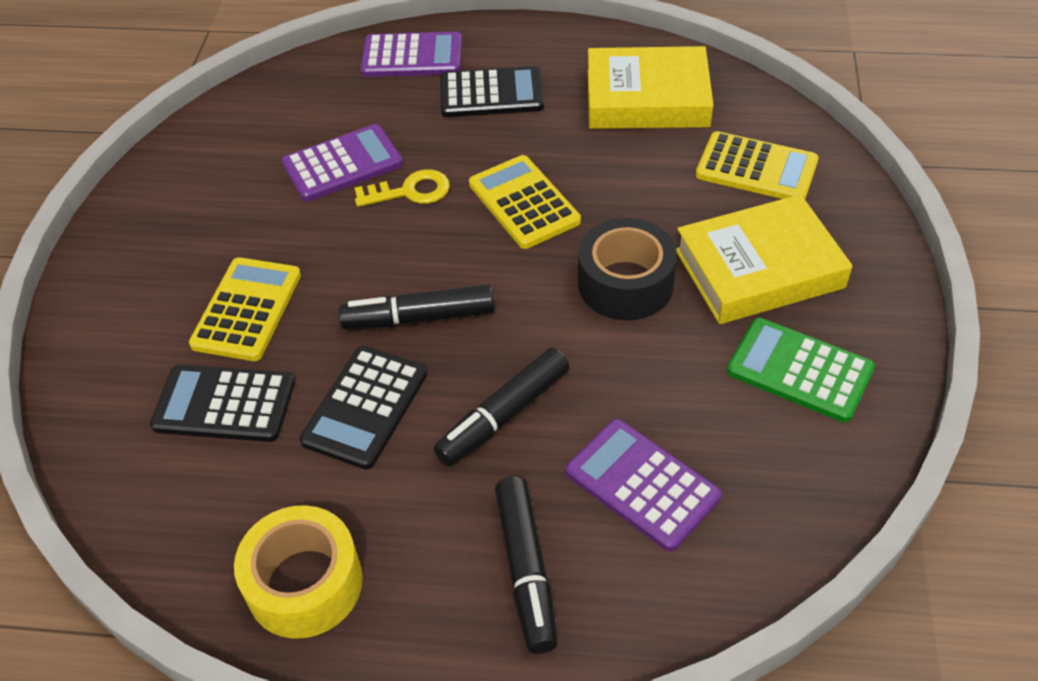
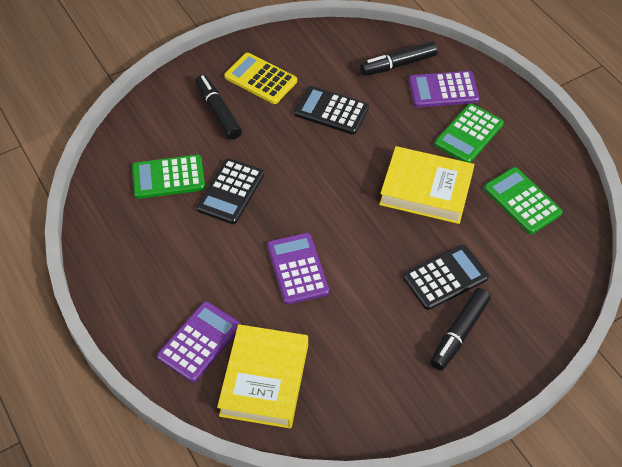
black tape: [578,218,677,321] = 1 -> none = 0
green calculator: [727,318,875,422] = 1 -> [132,155,205,199] [434,103,504,163] [484,167,563,234] = 3
yellow calculator: [189,257,301,361] [469,155,581,249] [696,131,819,199] = 3 -> [224,53,297,104] = 1
yellow key: [355,169,450,207] = 1 -> none = 0
yellow tape: [234,505,363,639] = 1 -> none = 0

